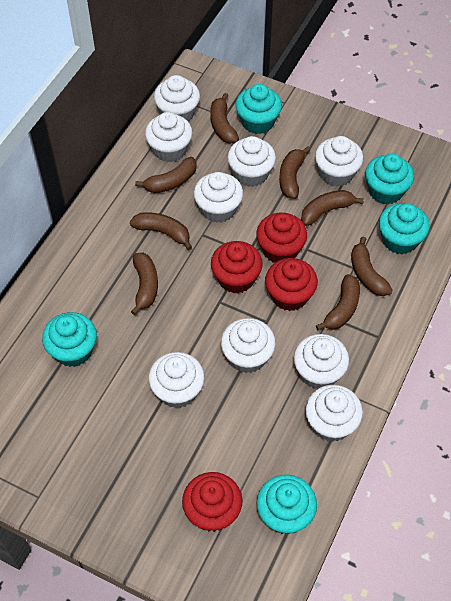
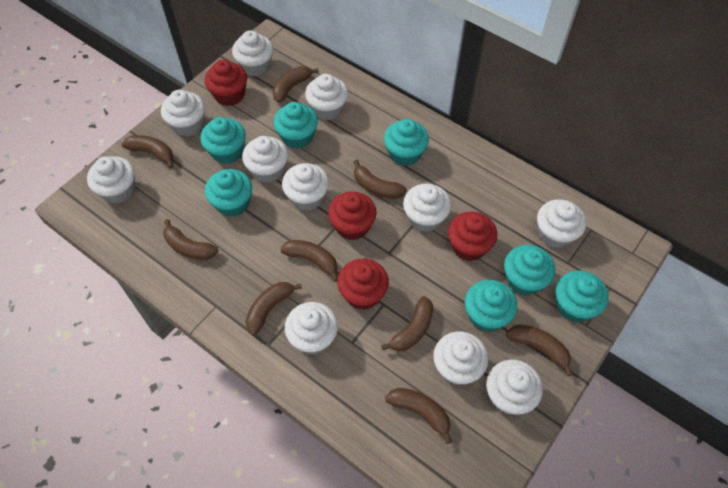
brown banana: [130,212,192,250] [131,253,158,315] [135,157,197,193] [210,93,239,143] [279,147,310,199] [301,190,364,226] [316,274,360,330] [351,236,393,296] = 8 -> [122,135,174,168] [163,219,218,260] [246,282,302,335] [272,66,319,102] [280,240,338,282] [354,160,407,199] [381,296,433,352] [385,388,452,444] [506,324,573,376] = 9
turquoise cupcake: [42,312,97,367] [235,84,282,134] [257,474,317,534] [365,154,414,204] [379,203,430,254] = 5 -> [200,117,246,164] [205,169,252,217] [273,102,318,149] [384,119,429,166] [465,280,517,332] [504,245,555,296] [556,271,609,322] = 7
white cupcake: [145,112,192,162] [149,352,205,408] [154,75,200,122] [194,172,243,223] [221,318,276,373] [228,136,276,187] [294,334,349,389] [306,385,363,442] [315,136,363,187] = 9 -> [87,156,135,204] [161,90,205,136] [232,30,273,77] [242,136,288,183] [282,163,329,211] [285,302,338,355] [305,74,348,121] [403,184,451,232] [433,332,488,386] [486,360,543,415] [537,199,586,249] = 11

